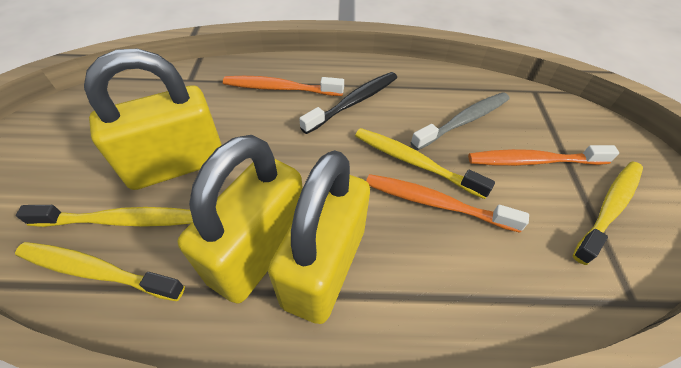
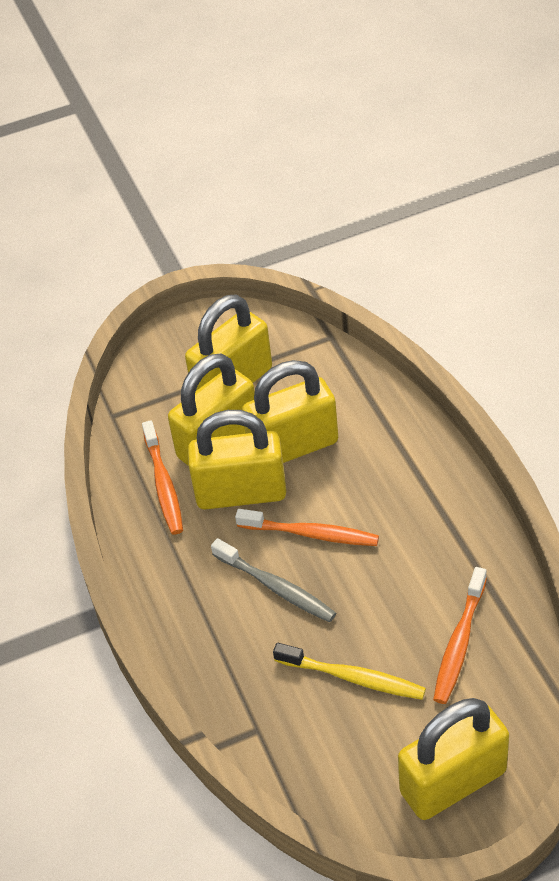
black toothbrush: [299,72,397,134] = 1 -> none = 0
yellow padlock: [84,49,222,190] [177,135,303,304] [268,150,370,324] = 3 -> [168,353,255,466] [185,294,272,391] [188,410,286,510] [242,360,338,463] [398,698,509,820] = 5
yellow toothbrush: [15,242,185,301] [16,205,193,227] [355,128,495,199] [573,161,643,265] = 4 -> [273,643,426,700] = 1

